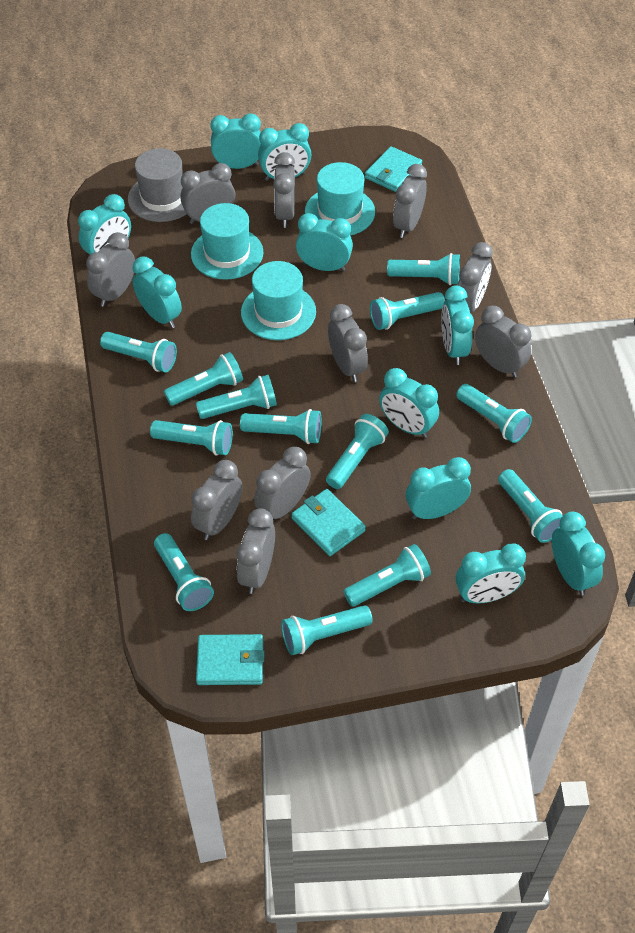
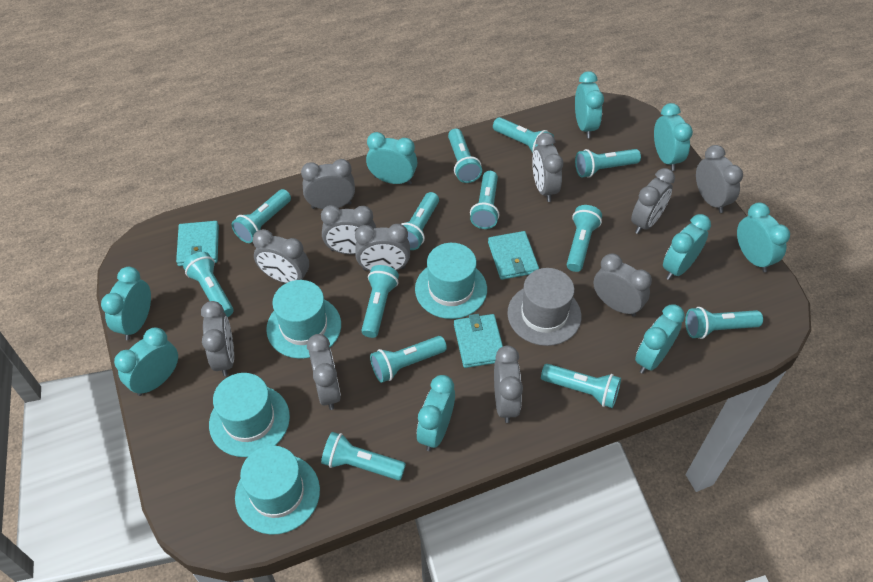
grey clock: [86,232,135,307] [181,163,235,224] [191,460,242,540] [237,508,275,594] [254,447,311,519] [273,152,295,228] [328,304,368,382] [393,164,427,238] [458,242,493,312] [475,306,531,378] = 10 -> [201,301,234,376] [253,229,309,283] [301,159,355,209] [307,334,341,410] [321,205,376,254] [355,224,410,271] [494,346,523,423] [532,133,563,202] [593,254,652,316] [631,168,675,234] [696,145,743,213] = 11
turquoise clock: [78,194,131,255] [133,256,182,328] [210,113,261,169] [258,123,312,181] [296,213,353,271] [379,368,439,438] [406,457,471,520] [441,285,474,365] [455,544,526,603] [552,511,605,596] = 10 -> [101,267,151,340] [114,327,178,396] [366,132,418,185] [417,375,455,451] [575,71,604,138] [635,305,685,374] [654,103,693,171] [663,214,711,280] [737,202,790,272] = 9
turquoise hat: [191,203,263,280] [241,261,316,340] [305,162,375,236] = 3 -> [209,373,290,457] [235,445,320,535] [266,280,341,359] [415,243,487,319] = 4

